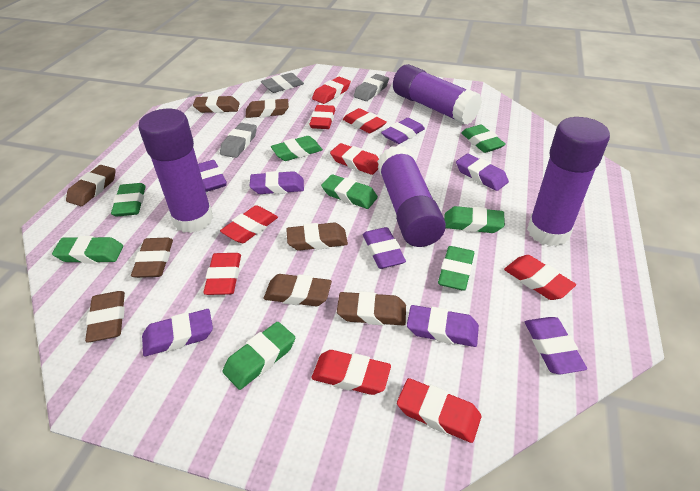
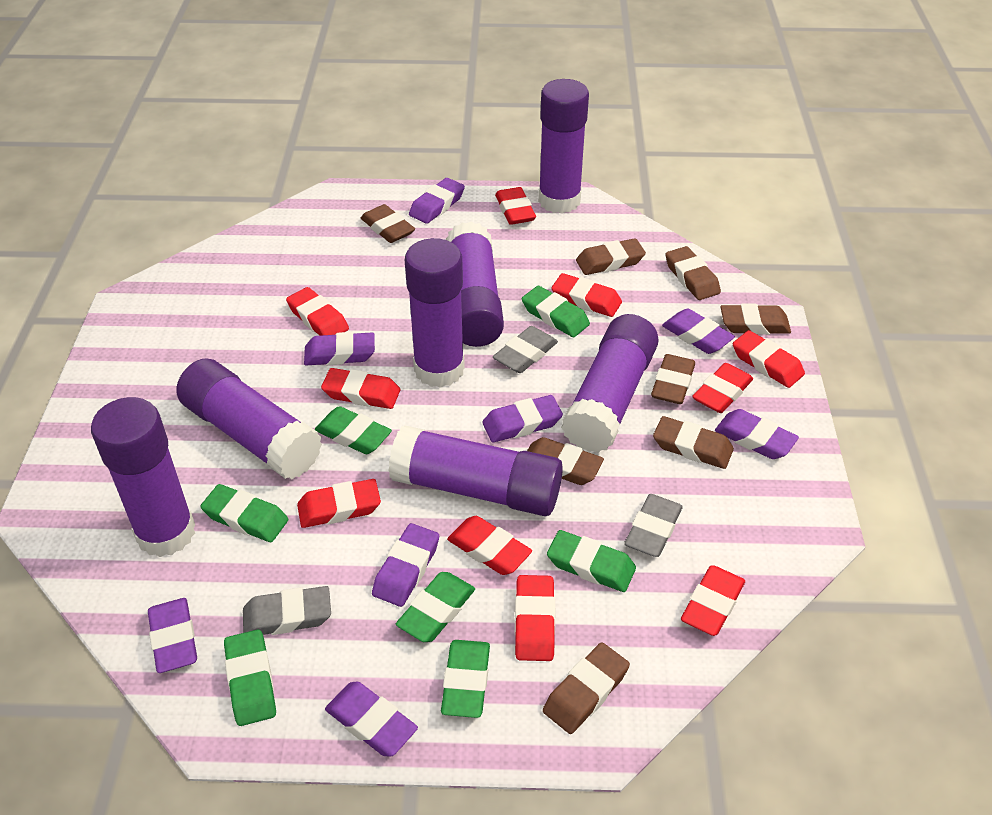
green eraser: [52,236,123,263] [111,183,146,216] [223,322,295,390] [271,136,323,161] [321,174,378,209] [438,246,474,291] [444,206,505,233] [461,125,506,153] = 8 -> [201,484,289,542] [224,629,276,726] [314,406,392,454] [396,572,475,642] [441,640,490,718] [522,286,590,337] [547,530,636,592] = 7
purple glue stick: [138,109,213,233] [377,145,446,247] [393,64,482,125] [527,117,610,246] = 4 -> [91,397,195,557] [176,359,322,480] [388,425,563,516] [405,238,465,388] [446,222,504,347] [538,79,589,214] [561,314,658,453] = 7
red eraser: [203,253,241,295] [220,205,278,243] [309,105,335,129] [312,77,351,104] [312,350,391,395] [330,143,379,175] [343,108,387,133] [397,378,481,443] [504,255,576,300] = 9 -> [286,287,349,336] [297,479,381,528] [321,368,400,409] [447,516,532,575] [495,187,536,225] [515,575,555,661] [551,273,622,317] [681,565,745,636] [692,363,753,413] [733,330,805,388] = 10

